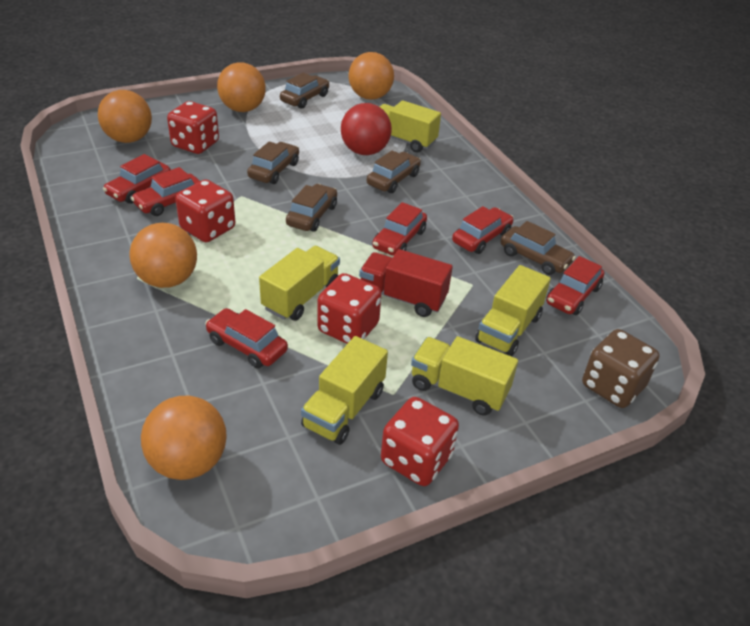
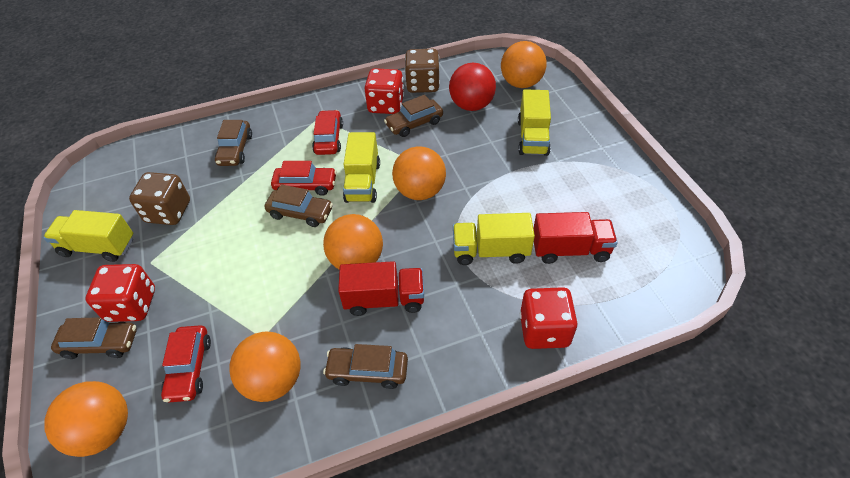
brown dice: [582,329,659,408] = 1 -> [129,172,190,225] [405,49,440,93] = 2
red car: [103,154,171,204] [131,167,200,216] [205,308,288,368] [372,202,427,256] [452,206,514,254] [546,256,604,315] = 6 -> [161,325,211,402] [271,161,337,196] [312,110,343,155] = 3
red dice: [167,101,219,154] [175,180,235,242] [317,273,381,344] [381,397,459,486] = 4 -> [85,264,155,322] [364,68,404,114] [520,287,578,349] = 3
red truck: [359,249,453,317] = 1 -> [338,261,424,316] [533,212,618,264] = 2
yellow truck: [259,246,340,321] [301,336,388,445] [380,100,441,152] [411,336,518,416] [475,265,551,357] = 5 -> [43,210,133,262] [343,132,380,203] [453,213,535,265] [518,89,551,156] = 4

